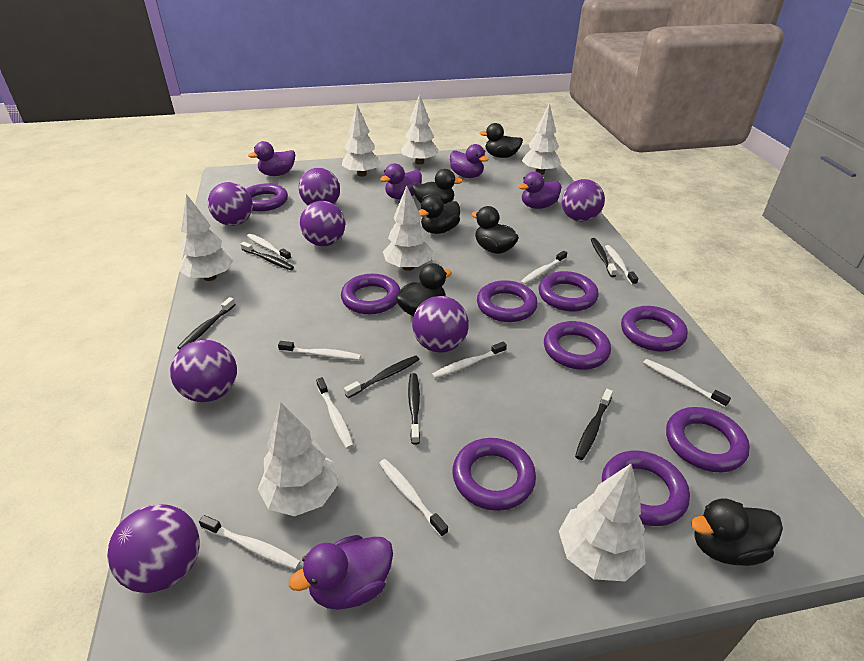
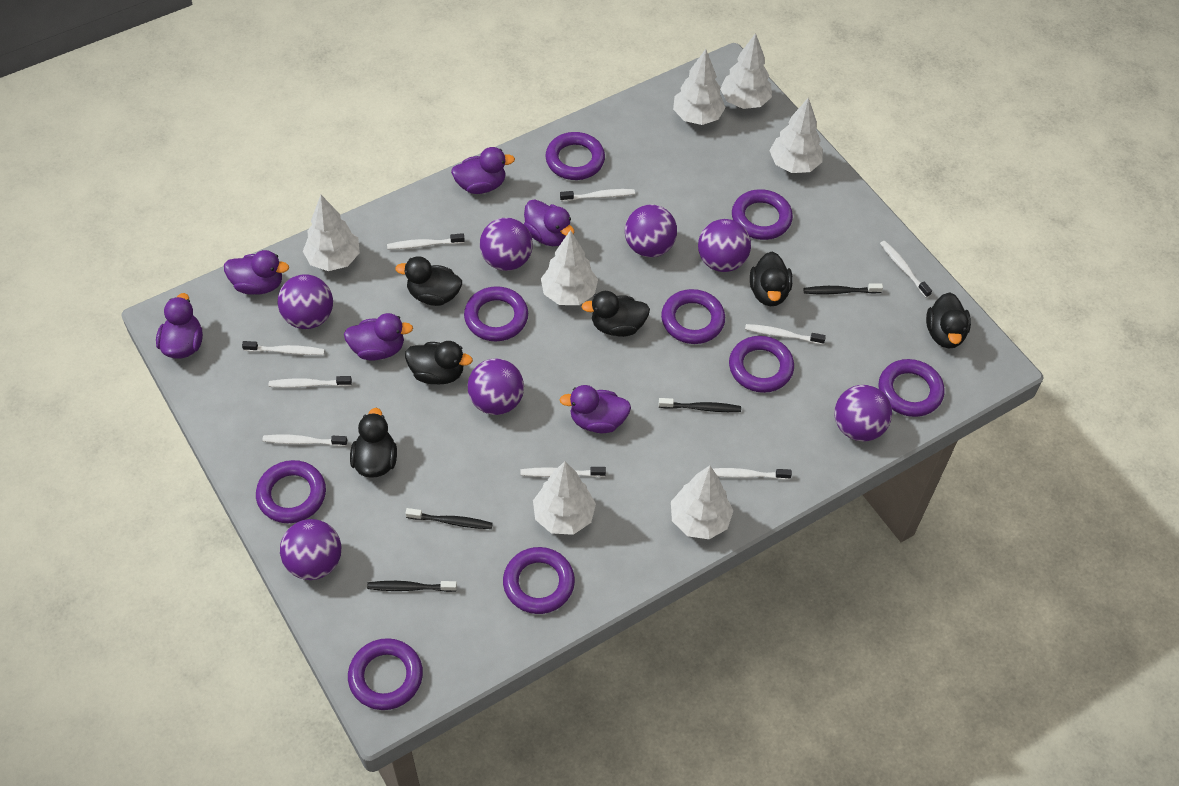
black toothbrush: [177,297,236,350] [241,242,294,270] [344,355,420,398] [408,373,420,445] [575,389,613,460] [591,238,617,277] = 6 -> [367,581,457,592] [405,508,493,529] [659,398,741,412] [804,283,883,294] = 4
purple duck: [248,141,295,176] [289,535,393,610] [380,163,422,199] [450,144,489,178] [518,172,562,209] = 5 -> [156,293,203,359] [224,250,289,295] [344,313,413,361] [451,147,515,194] [524,199,574,246] [559,385,631,433] = 6

